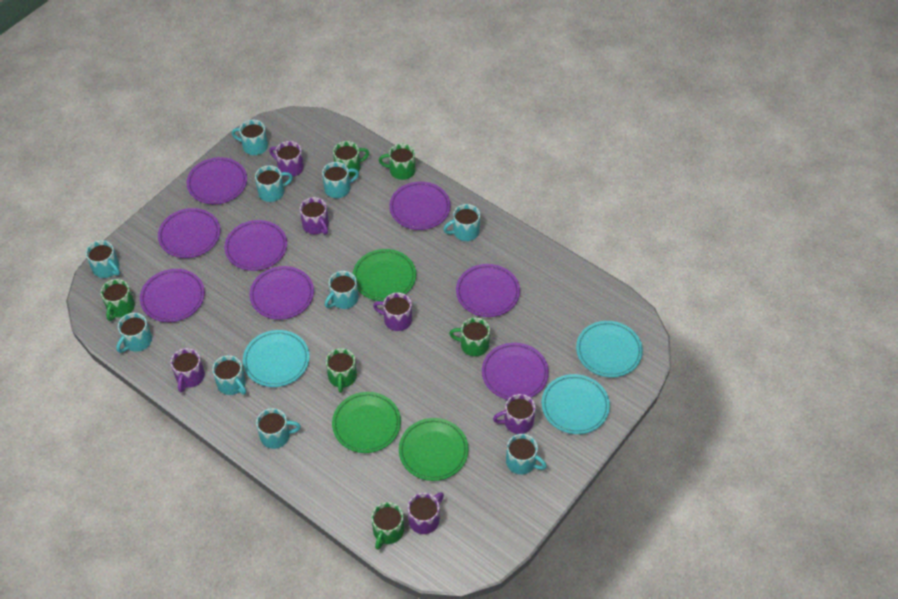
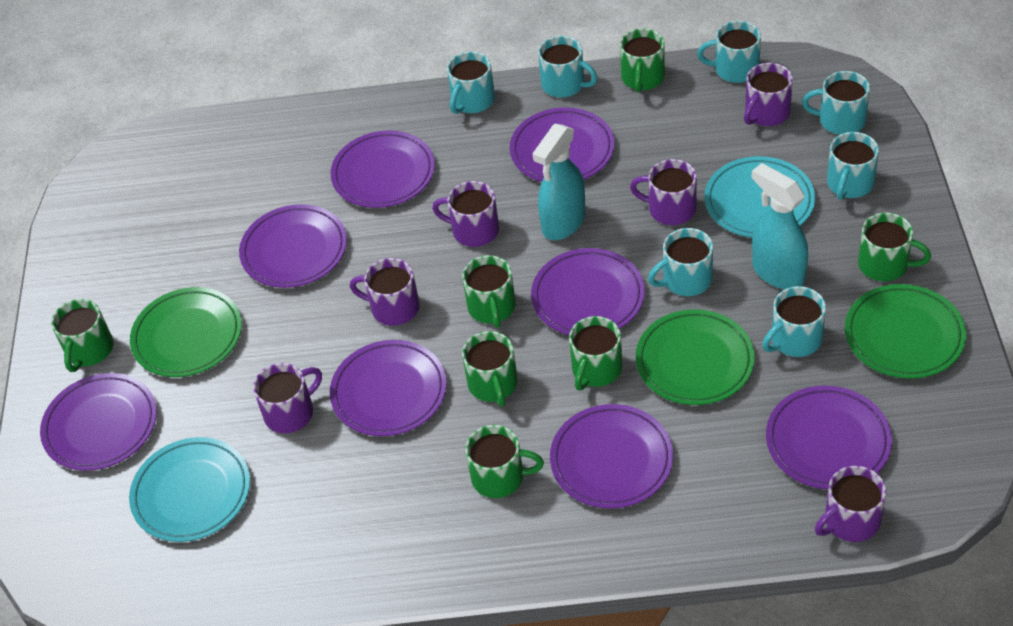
green mug: [101,279,135,321] [326,348,357,393] [333,141,369,177] [371,502,404,550] [379,144,415,180] [449,317,490,356] = 6 -> [51,299,113,372] [462,255,516,328] [462,331,518,407] [465,425,544,498] [569,316,622,391] [620,28,665,93] [858,213,931,281] = 7
turquoise mug: [86,240,120,278] [116,313,152,353] [212,355,246,395] [232,119,268,155] [255,165,293,202] [256,408,301,449] [322,162,359,198] [325,271,358,309] [443,204,480,241] [506,434,547,475] = 10 -> [447,51,495,114] [538,36,598,98] [648,228,713,296] [697,21,761,83] [762,286,826,357] [802,71,870,135] [827,132,879,200] = 7
turquoise plate: [243,330,310,387] [542,374,610,434] [576,321,643,377] = 3 -> [129,437,250,542] [705,156,815,238] = 2
turquoise spray bottle: none = 0 -> [533,124,585,240] [752,163,808,289] = 2

